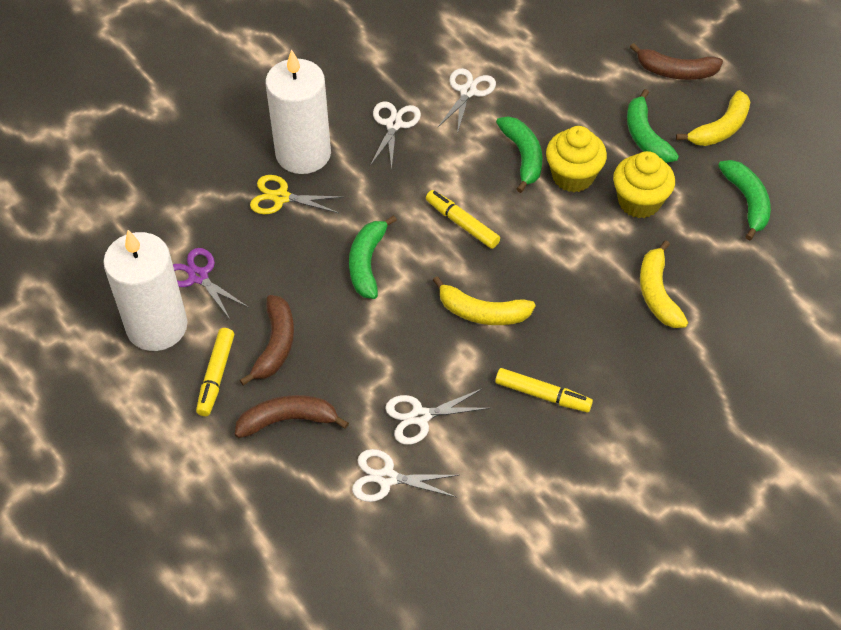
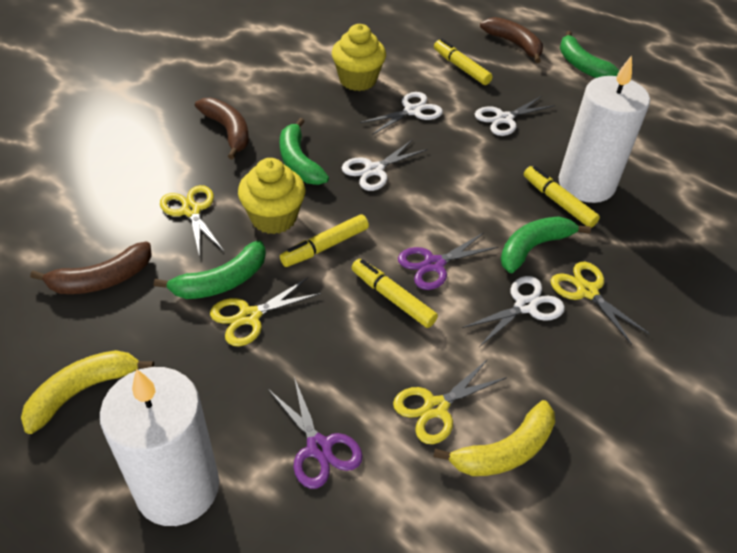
purple scissors: [173,248,249,319] = 1 -> [268,377,363,489] [398,233,498,290] = 2
yellow banana: [433,276,535,325] [640,240,688,328] [676,90,750,146] = 3 -> [21,350,154,434] [433,400,555,476] = 2
yellow marker: [196,328,234,416] [426,190,500,249] [495,368,593,412] = 3 -> [280,214,369,267] [352,259,438,328] [434,39,493,85] [524,166,600,228] = 4
yellow scissors: [250,175,342,214] = 1 -> [160,185,224,258] [210,277,321,346] [393,359,507,444] [551,262,650,345] = 4

